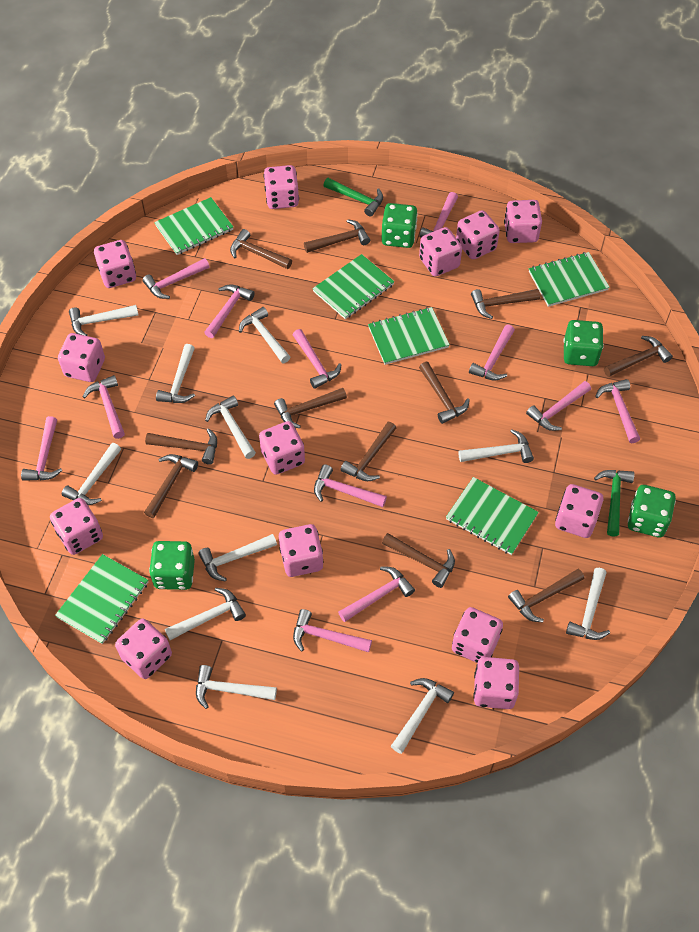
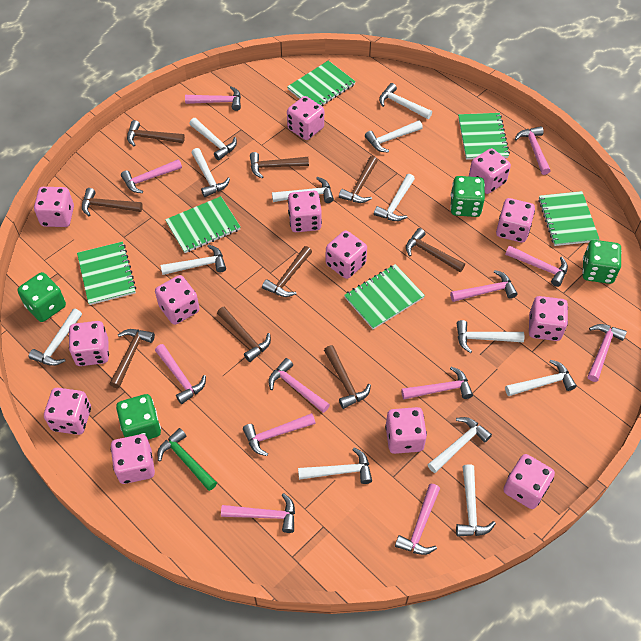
brown hammer: [144,454,198,518] [145,428,217,465] [230,229,292,269] [274,388,347,428] [304,219,370,253] [340,422,396,481] [382,533,455,588] [419,362,470,424] [471,289,540,319] [508,569,584,622] [604,336,673,377] = 11 -> [82,188,143,216] [110,329,155,388] [127,120,185,146] [217,307,271,362] [250,152,309,178] [262,246,312,297] [324,345,371,409] [339,156,378,203] [406,228,465,272] = 9
green hammer: [323,178,383,217] [594,470,635,537] = 2 -> [158,428,217,491] = 1
white hammer: [62,443,121,505] [69,305,139,336] [156,344,195,403] [165,588,246,640] [196,665,277,709] [198,534,277,581] [205,395,256,459] [239,307,290,363] [391,678,454,754] [458,429,534,463] [566,568,610,640] = 11 -> [29,309,82,366] [161,245,226,275] [189,118,237,161] [192,148,230,197] [272,177,334,203] [298,448,372,484] [365,120,423,153] [374,174,415,221] [379,83,432,119] [428,417,492,473] [456,320,524,353] [456,464,496,537] [505,360,577,396] = 13

